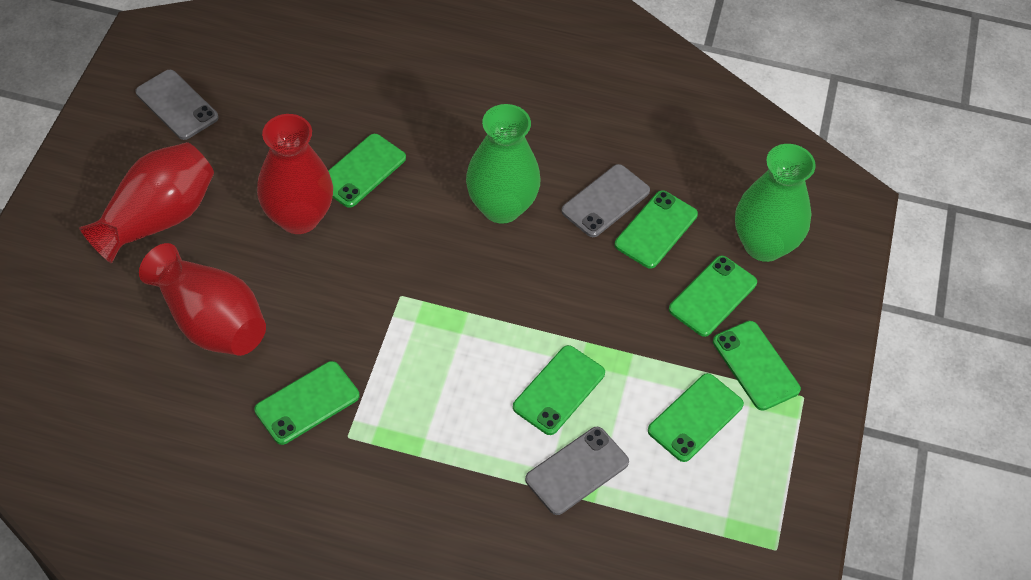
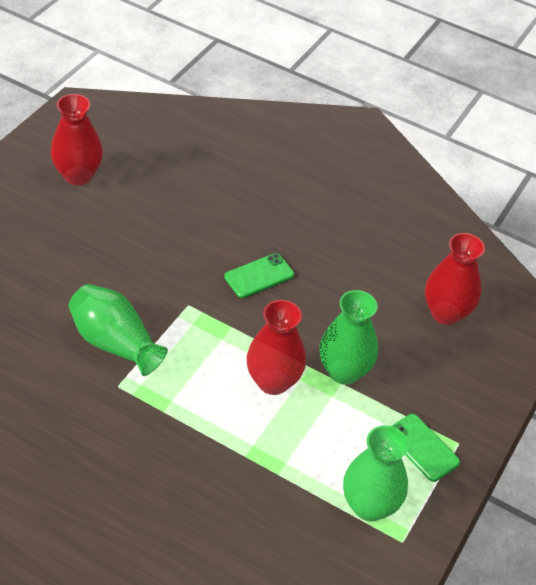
green phone: [254,361,359,445] [328,134,406,208] [513,345,605,435] [615,190,698,269] [648,373,744,462] [669,255,757,337] [713,321,801,411] = 7 -> [224,253,294,298] [392,414,460,482] = 2
green vase: [466,104,540,224] [735,144,816,262] = 2 -> [69,284,168,376] [320,290,378,385] [343,425,409,521] = 3
grey phone: [136,70,218,140] [525,427,629,515] [561,164,650,237] = 3 -> none = 0

